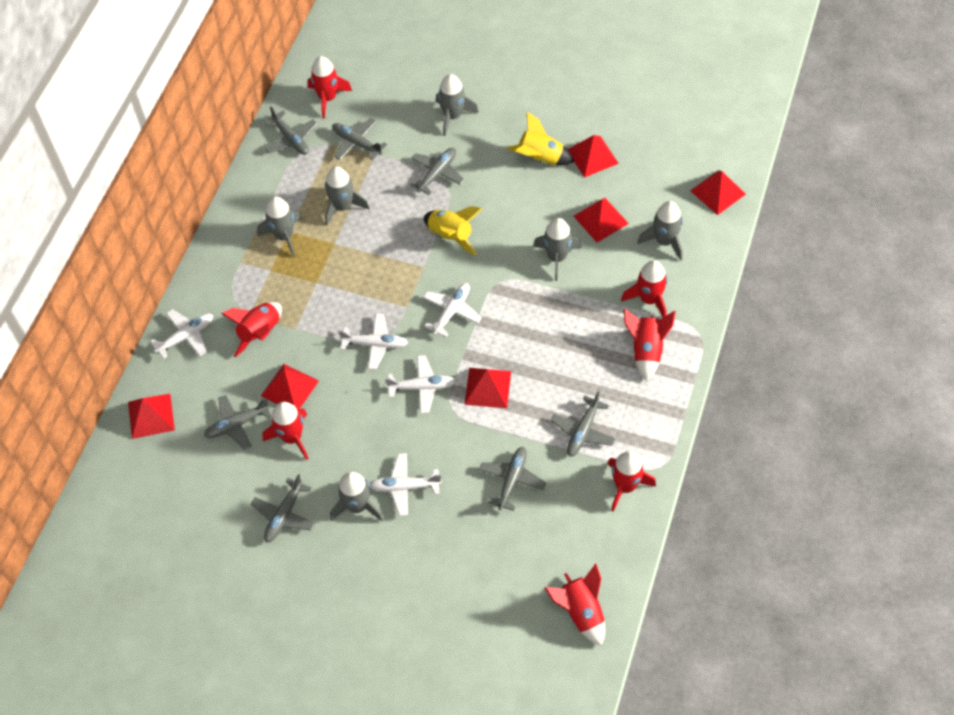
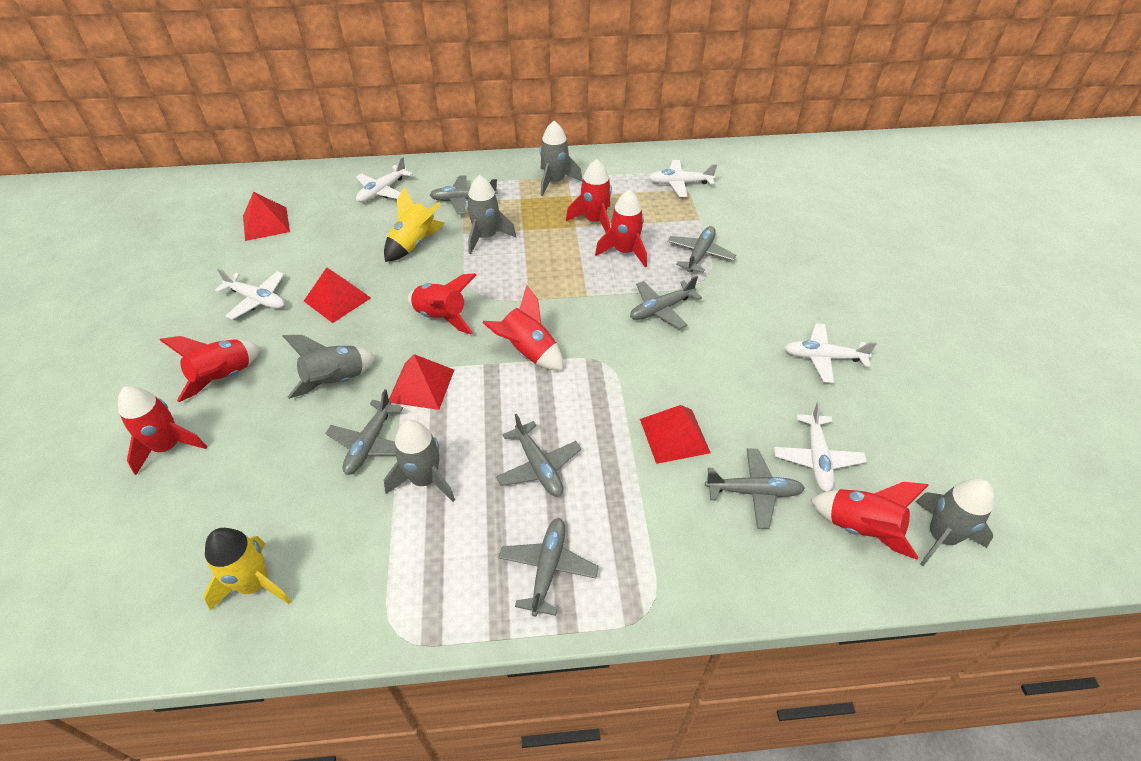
grey rocket: [257,197,302,257] [325,166,370,225] [330,472,384,522] [436,74,479,136] [533,218,582,281] [637,201,683,261] = 6 -> [283,335,376,399] [384,420,455,502] [466,175,516,254] [540,121,582,196] [915,479,994,566] = 5
red pyramid: [128,394,175,439] [261,364,319,410] [464,368,511,408] [568,135,619,178] [574,198,629,242] [690,170,746,215] = 6 -> [243,192,290,241] [304,267,371,323] [389,354,454,410] [640,405,711,464] = 4

